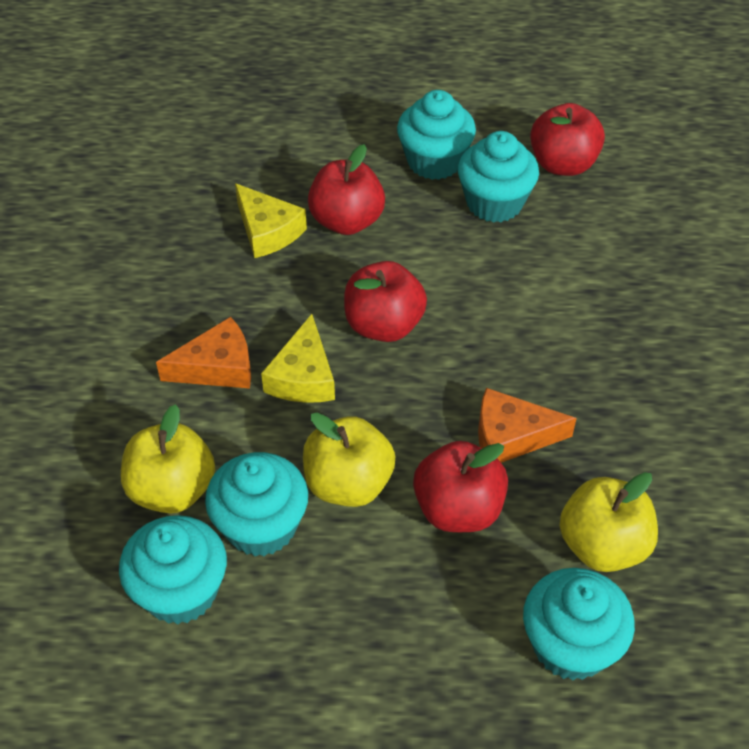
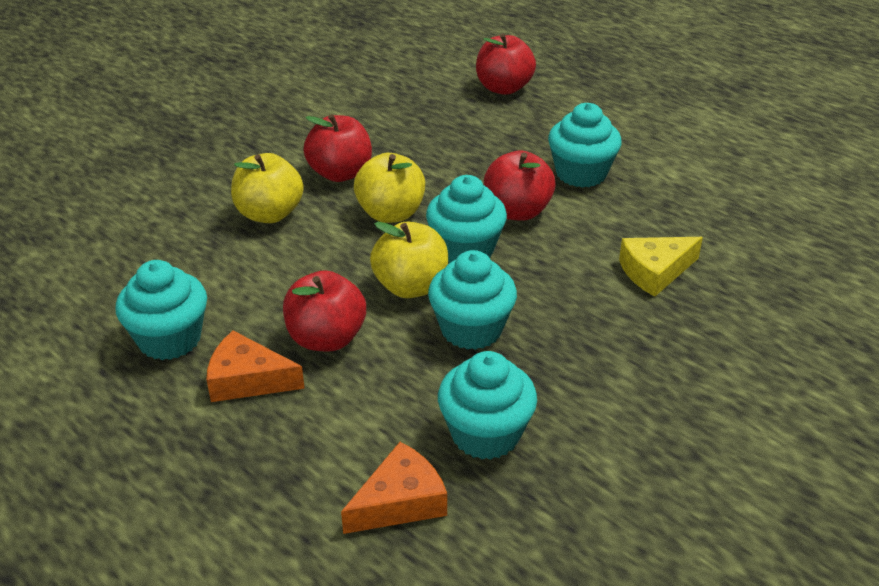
yellow cheese: [235,183,307,258] [261,314,335,403] = 2 -> [619,237,703,297] = 1

